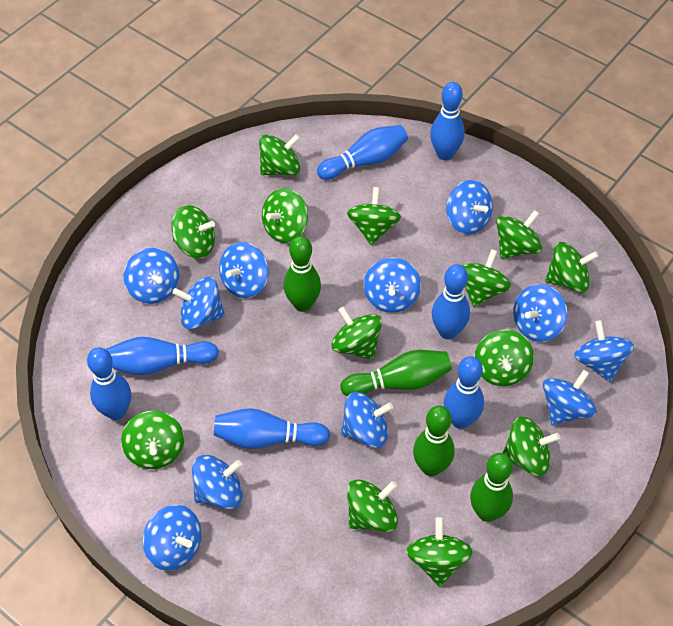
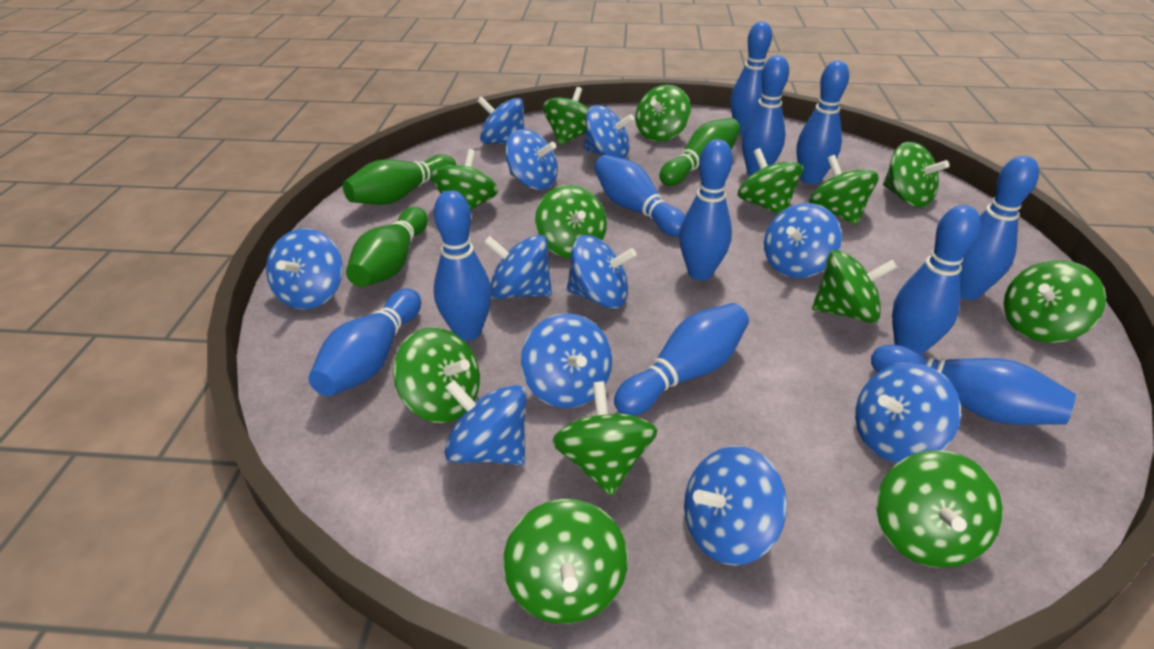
blue bowling pin: [87,347,131,420] [106,337,219,375] [214,408,330,449] [317,125,408,180] [430,82,465,160] [432,264,470,339] [444,356,484,429] = 7 -> [309,289,421,396] [434,190,492,341] [594,155,685,237] [614,303,749,416] [679,139,733,281] [730,21,772,135] [742,55,789,176] [796,60,849,185] [871,345,1076,425] [892,205,981,355] [960,156,1039,300] = 11
green bowling pin: [284,236,321,312] [340,350,452,396] [413,406,455,476] [470,453,513,522] = 4 -> [343,154,456,205] [346,207,428,287] [659,118,740,186] = 3

